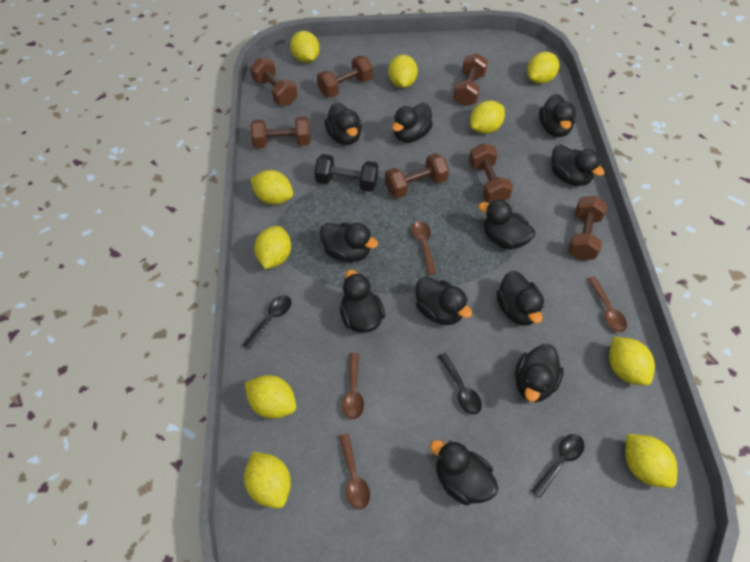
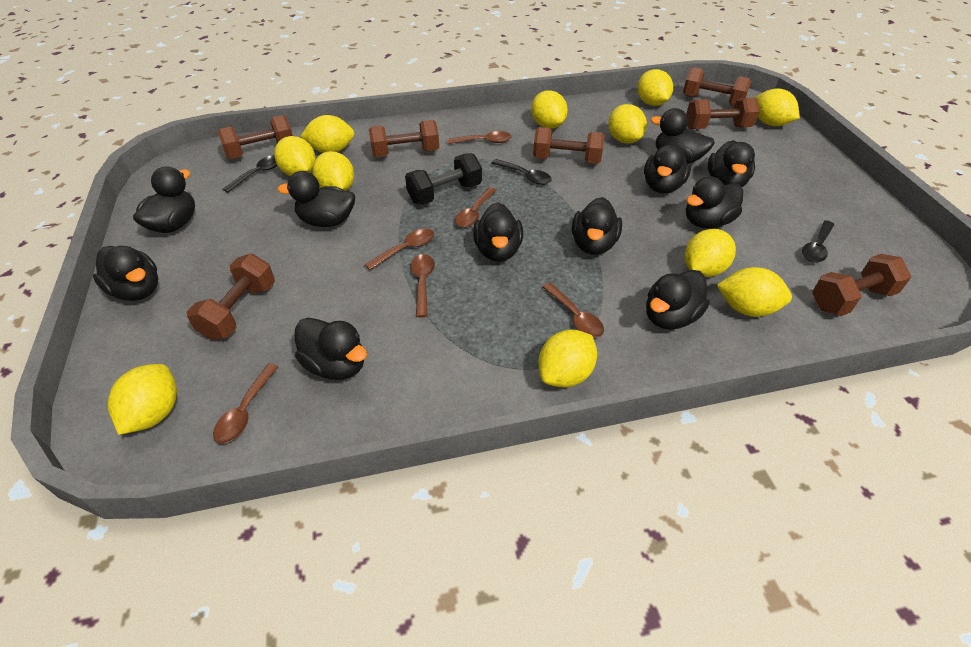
brown spoon: [339,434,370,509] [342,353,364,419] [412,221,436,275] [588,277,627,332] = 4 -> [213,363,278,444] [364,229,434,270] [411,254,435,318] [447,131,512,144] [455,187,497,228] [543,283,604,338] = 6
yellow lemon: [244,452,291,509] [245,375,296,419] [250,170,293,205] [254,226,291,269] [290,31,320,63] [388,55,418,88] [470,101,505,134] [527,52,559,84] [609,337,655,386] [625,434,677,488] = 10 -> [108,364,177,435] [274,136,316,176] [300,115,354,153] [313,151,354,191] [531,90,568,129] [538,330,597,387] [608,104,647,144] [637,69,673,106] [685,229,736,277] [717,267,792,317] [755,88,800,126] = 11

